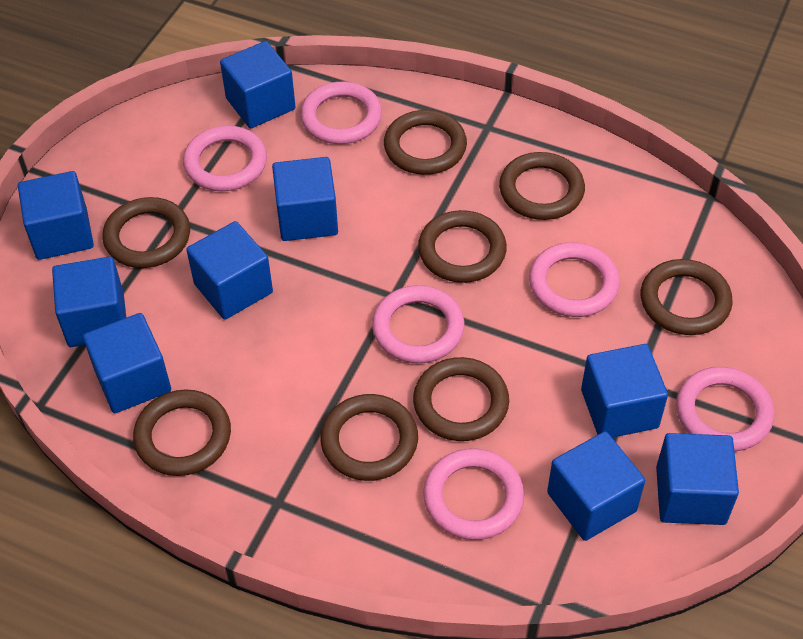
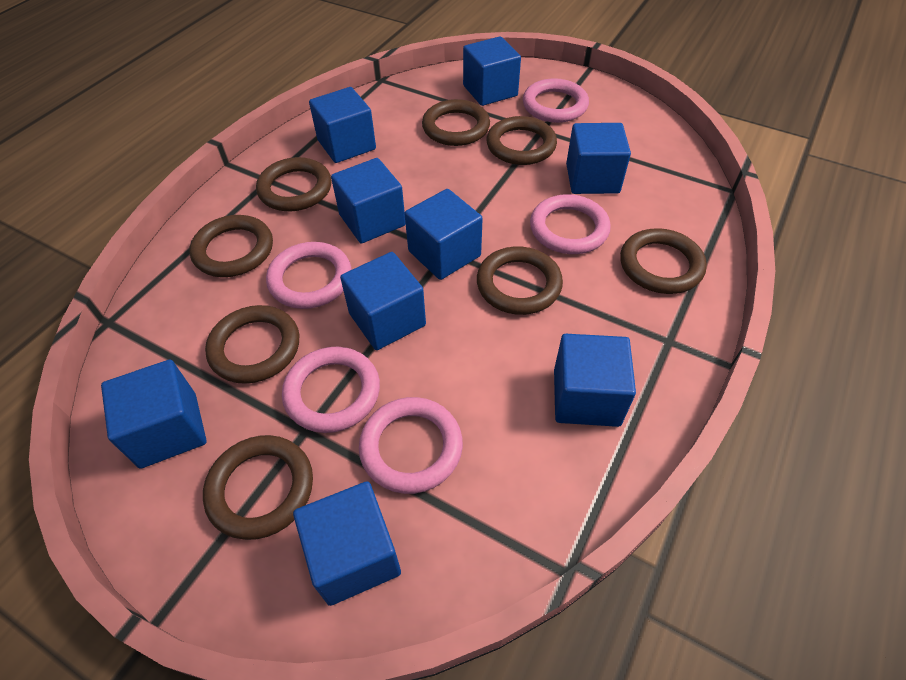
pink ring: [183,126,267,191] [300,82,382,144] [372,285,464,363] [423,448,524,540] [529,242,620,317] [676,367,774,451] = 6 -> [266,242,352,309] [282,347,380,433] [359,397,463,494] [523,78,589,123] [530,194,611,254] = 5

